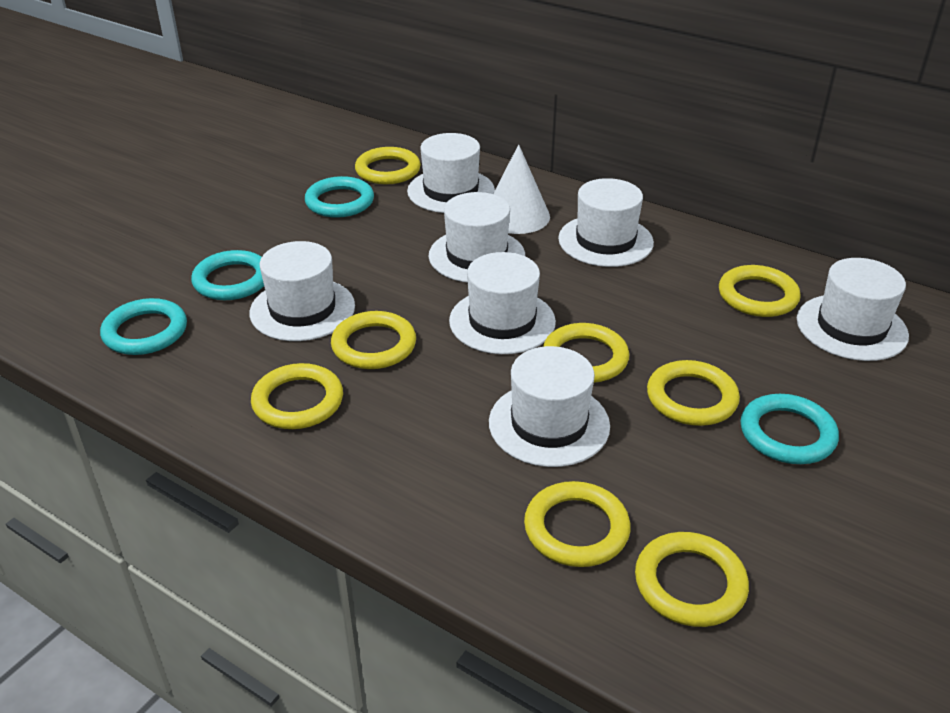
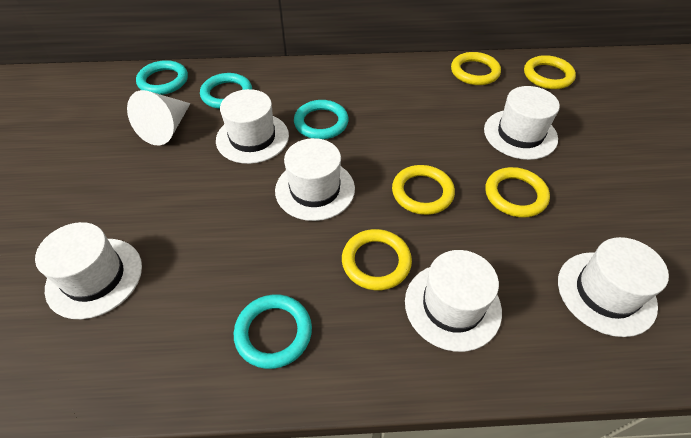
white hat: [250,241,355,341] [407,133,495,213] [429,192,525,282] [449,252,556,354] [489,346,610,467] [558,178,654,267] [797,258,909,361] = 7 -> [35,222,142,319] [216,89,289,164] [275,138,355,221] [405,250,502,352] [484,86,560,160] [558,237,669,337] = 6
yellow ring: [251,363,343,429] [331,311,416,369] [355,147,421,185] [524,481,631,567] [543,323,629,383] [635,532,749,627] [647,360,740,426] [719,265,801,317] = 8 -> [342,229,412,290] [392,165,455,215] [451,52,501,85] [485,167,550,218] [524,55,576,89] = 5

